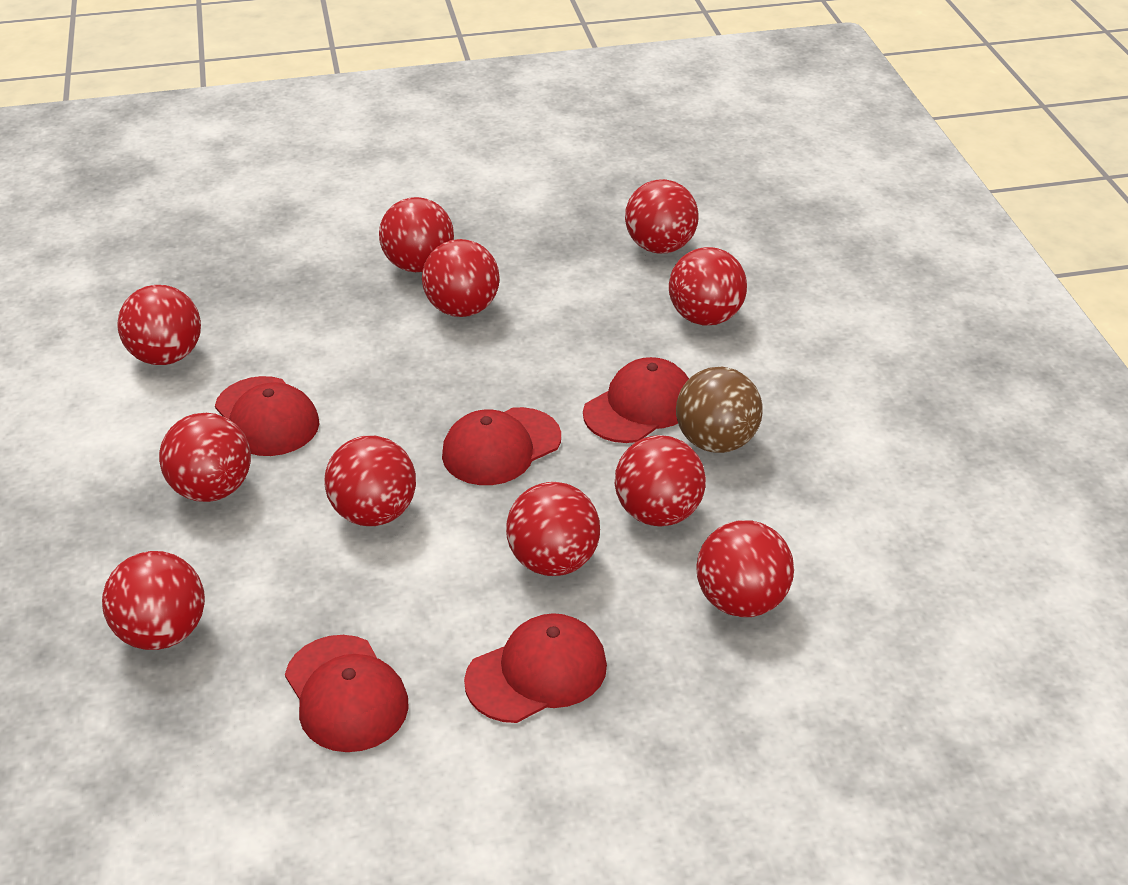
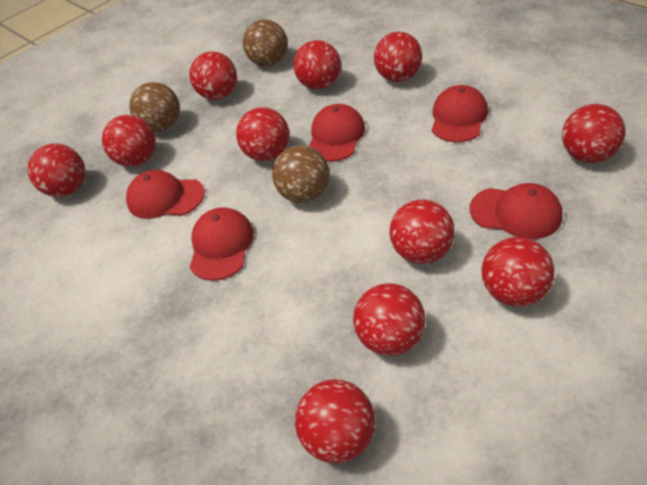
brown ball: [676,367,763,453] = 1 -> [129,82,180,132] [243,19,288,66] [272,145,329,203] = 3

